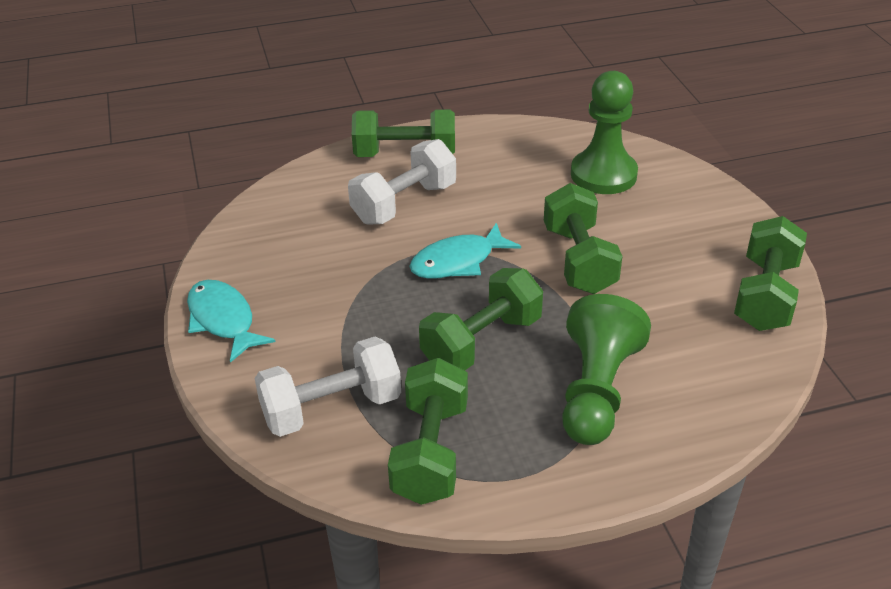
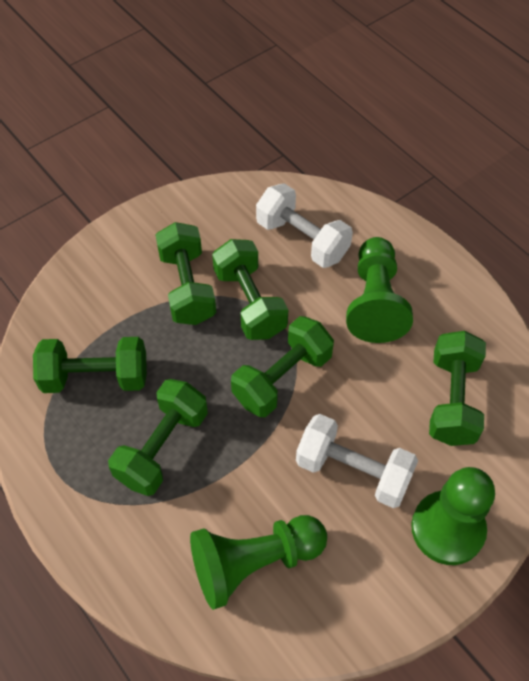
green dumbbell: [352,109,455,157] [388,358,468,505] [419,268,543,370] [544,183,622,294] [734,216,807,331] = 5 -> [33,337,147,393] [108,379,208,496] [156,222,216,325] [212,239,288,340] [231,316,334,417] [429,331,486,446] = 6
green pawn: [562,294,651,445] [571,71,638,194] = 2 -> [190,515,327,610] [346,237,413,343] [411,467,495,565] = 3
turquoise fish: [187,280,275,363] [409,223,521,279] = 2 -> none = 0

